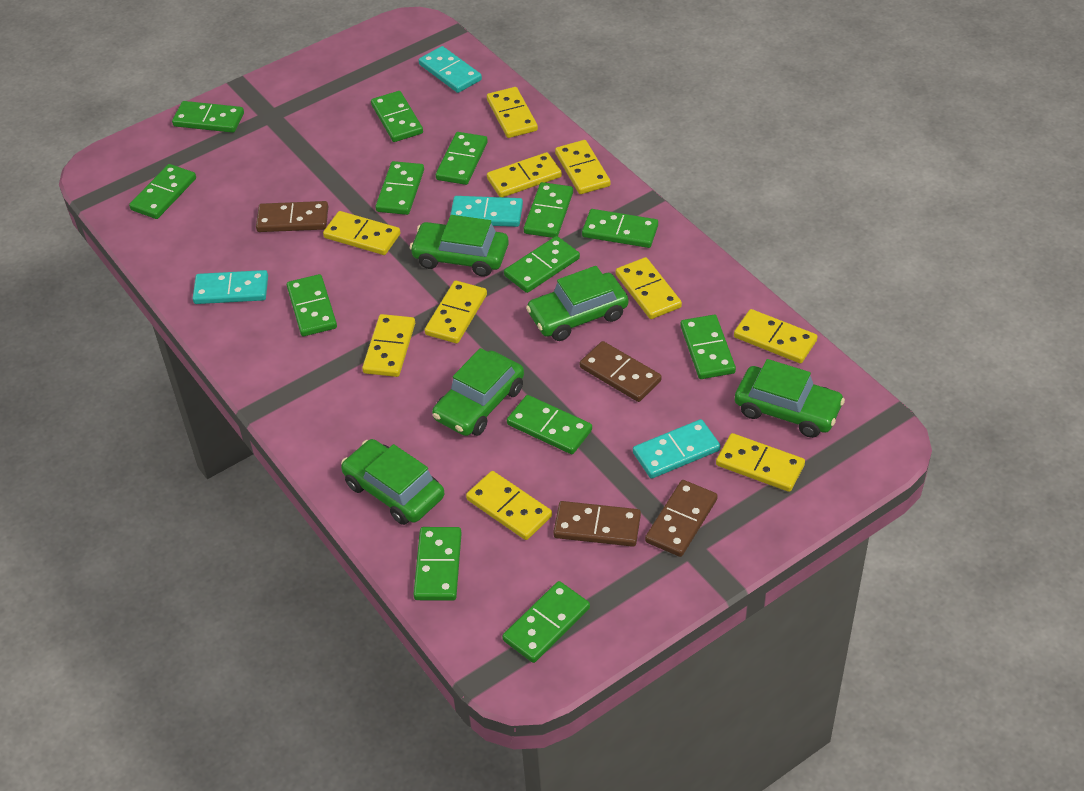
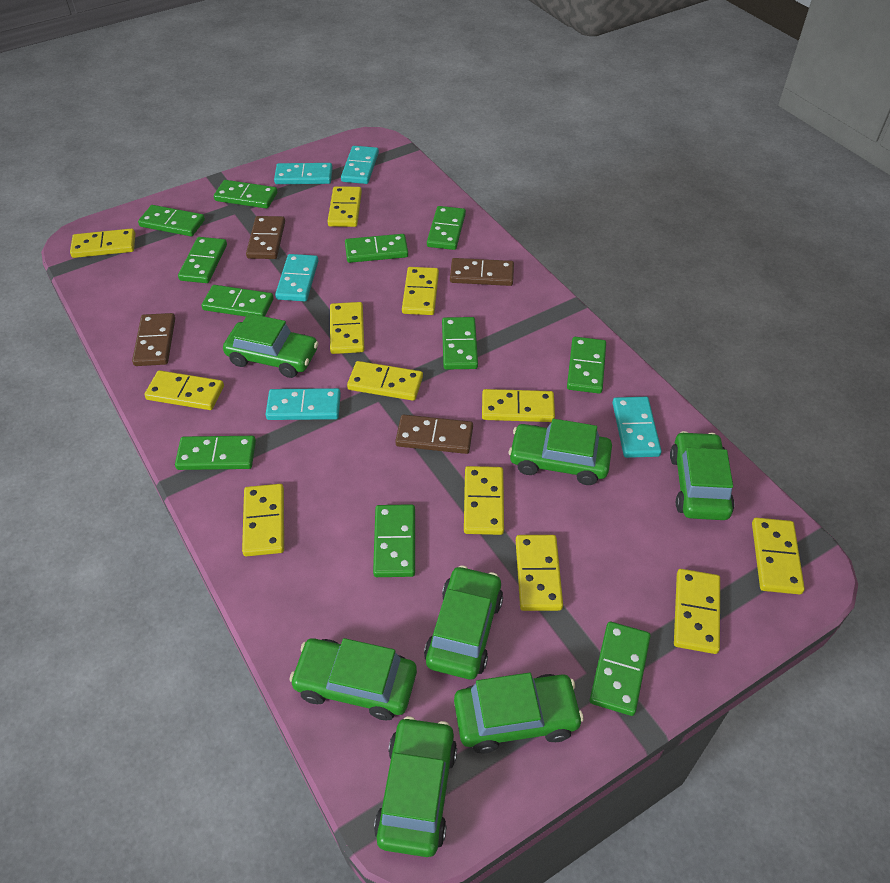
green car: [341,439,444,525] [410,215,509,277] [432,348,524,436] [526,266,628,341] [735,359,845,438] = 5 -> [223,313,319,378] [289,638,417,720] [374,716,457,857] [424,565,503,679] [454,673,584,754] [509,419,612,485] [670,431,735,520] = 7
green domino: [129,164,196,219] [172,101,244,133] [287,274,337,336] [371,91,423,142] [375,161,424,215] [413,527,462,601] [436,132,488,185] [502,581,590,663] [504,236,580,293] [507,395,592,454] [524,182,573,238] [582,209,658,248] [680,315,736,379] = 13 -> [138,205,205,236] [175,436,256,470] [178,237,227,283] [202,285,274,317] [214,180,277,209] [345,234,408,263] [373,504,415,577] [427,206,466,250] [442,317,478,370] [567,337,606,394] [590,622,651,716] = 11
turquoise domino: [192,270,268,304] [419,46,482,93] [450,196,523,227] [633,419,720,479] = 4 -> [265,388,341,420] [274,163,333,184] [275,254,318,301] [341,146,379,184] [613,397,662,458] = 5
yellow domino: [323,211,400,255] [362,314,415,377] [425,281,487,343] [466,471,552,540] [487,87,538,138] [487,152,562,197] [555,140,610,194] [616,257,682,319] [716,433,805,492] [734,309,818,364] = 10 -> [70,228,135,258] [144,370,224,410] [242,484,284,557] [328,186,362,227] [330,302,365,354] [347,361,423,401] [402,267,439,315] [464,466,504,535] [482,389,555,422] [516,535,563,611] [674,569,720,654] [752,518,805,595] = 12

